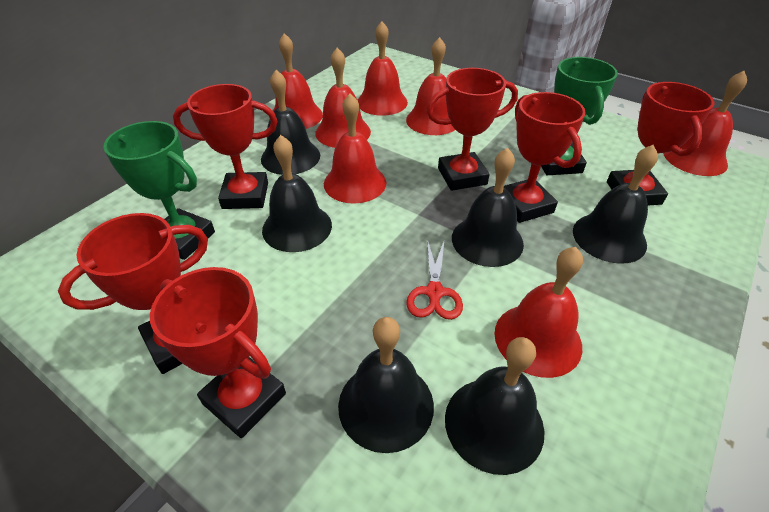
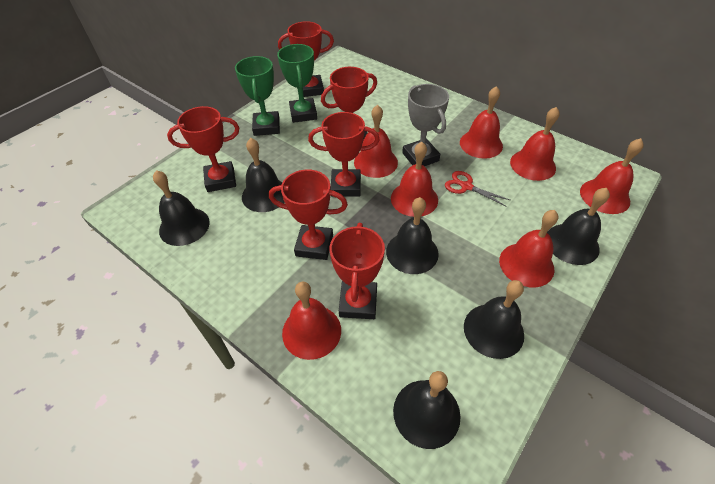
grey trophy: none = 0 -> [402,84,449,166] = 1

